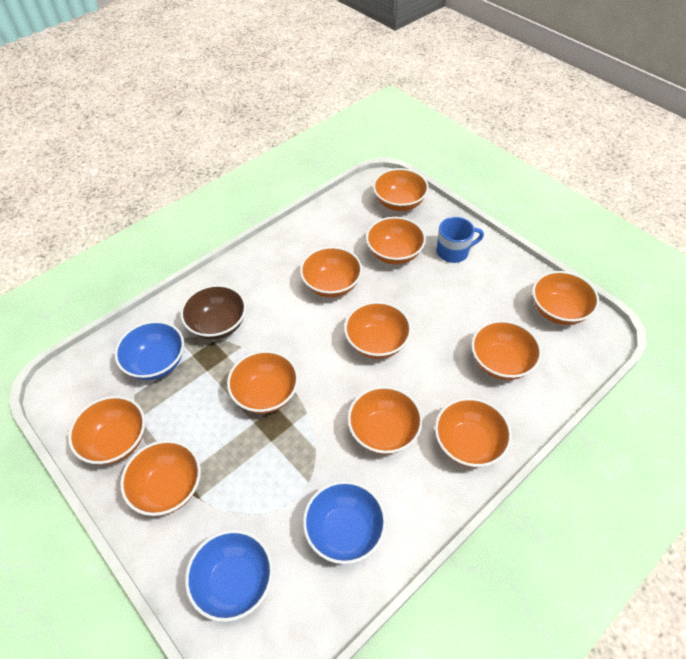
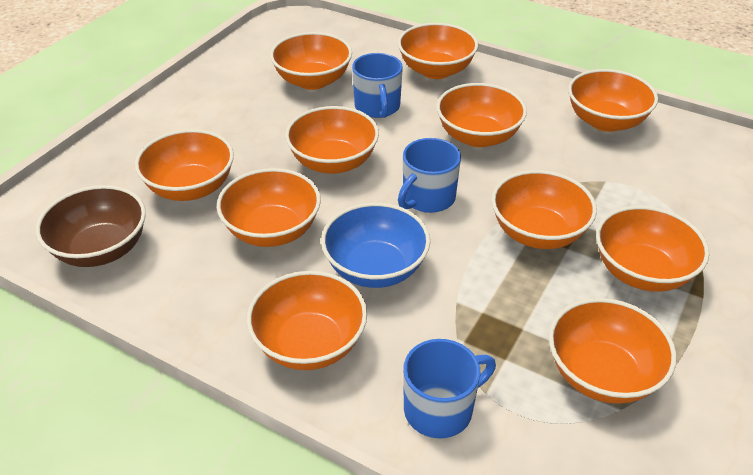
blue bowl: [115,321,184,380] [185,530,273,622] [303,481,386,564] = 3 -> [321,203,430,288] = 1
blue mug: [437,217,484,263] = 1 -> [352,53,403,118] [398,138,461,213] [403,339,496,438] = 3

